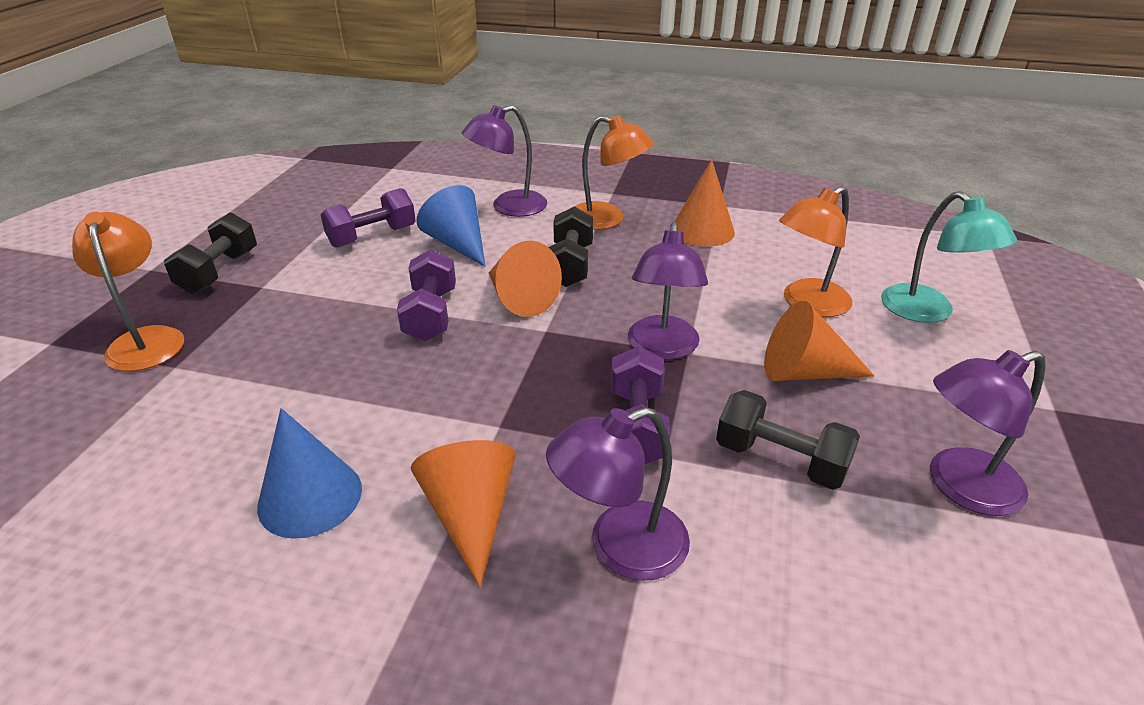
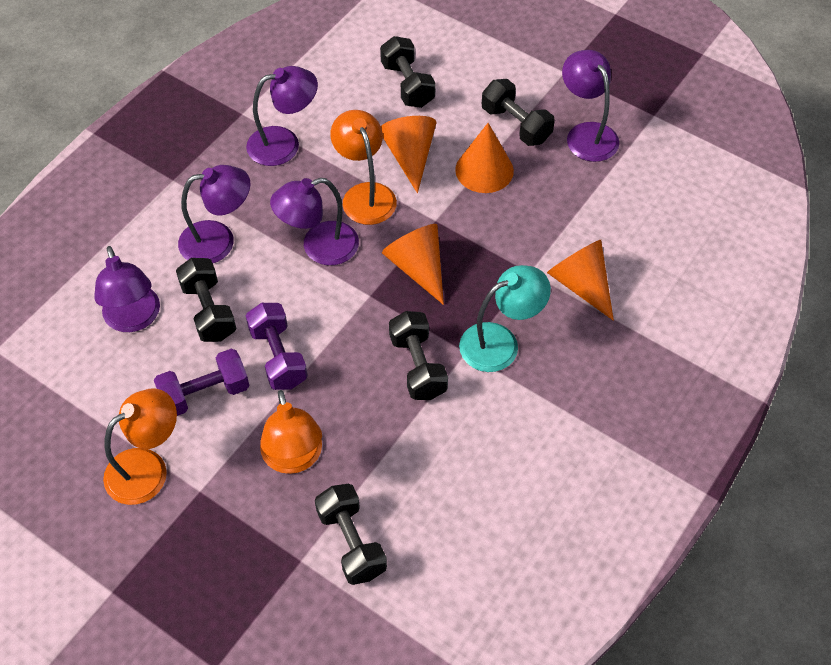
black dumbbell: [164,212,257,294] [548,206,594,287] [716,390,860,490] = 3 -> [176,258,236,342] [315,484,387,585] [380,36,436,108] [389,311,448,400] [482,79,555,146] = 5
blue cone: [257,408,362,539] [416,185,486,267] = 2 -> none = 0
purple dumbbell: [320,188,416,248] [397,249,456,341] [611,346,671,464] = 3 -> [154,349,249,416] [246,303,308,390] = 2
purple lamp: [462,105,547,217] [546,407,690,581] [628,222,708,360] [930,350,1046,516] = 4 -> [94,246,160,332] [178,165,250,263] [246,66,318,166] [270,178,359,265] [562,50,619,162] = 5

